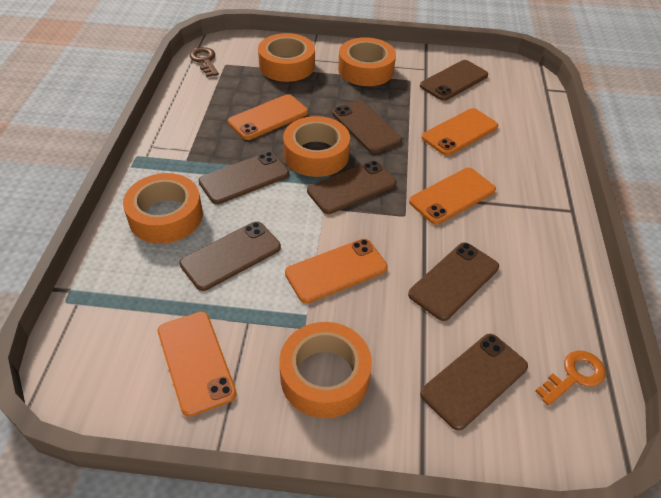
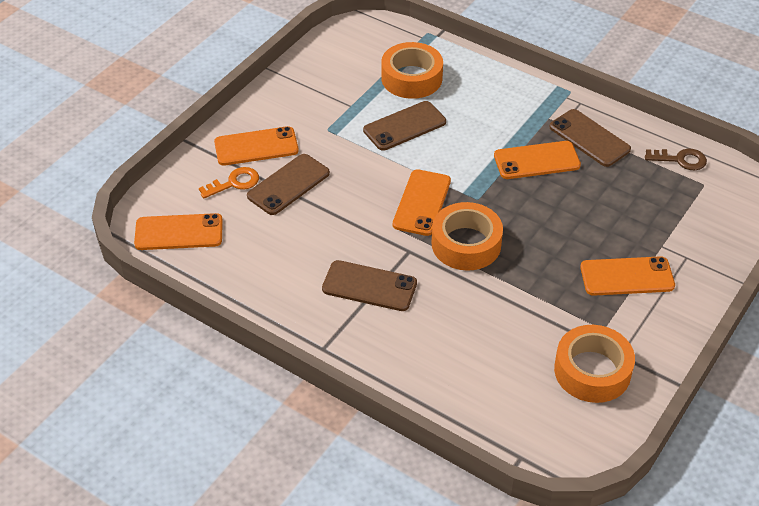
brown phone: [179,222,281,291] [198,152,289,204] [307,161,396,214] [332,100,402,154] [408,242,499,321] [420,60,488,101] [420,334,528,431] = 7 -> [247,154,330,215] [322,260,417,311] [363,101,446,151] [550,109,631,167] = 4
orange tape: [123,173,203,244] [258,33,315,82] [279,322,372,418] [283,116,350,177] [338,37,396,86] = 5 -> [381,42,443,99] [431,202,503,271] [554,325,635,403] = 3

